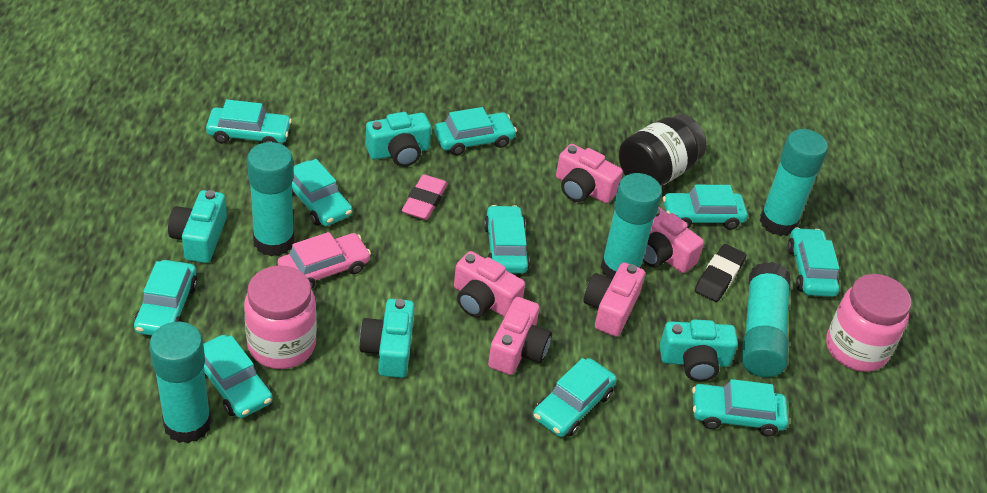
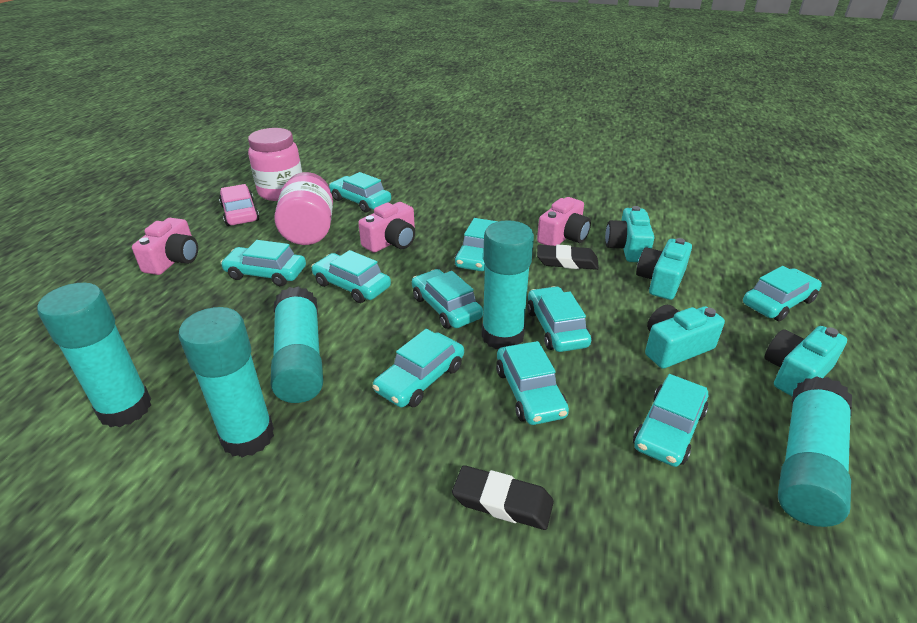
black eraser: [695,244,746,302] = 1 -> [452,465,554,530] [537,244,599,270] = 2
black jar: [619,114,706,186] = 1 -> none = 0
pink camera: [454,251,525,317] [488,297,552,375] [556,144,623,203] [583,262,645,337] [643,207,704,273] = 5 -> [132,218,198,275] [358,202,415,253] [537,197,591,246] = 3
pink eraser: [402,174,448,220] = 1 -> none = 0

